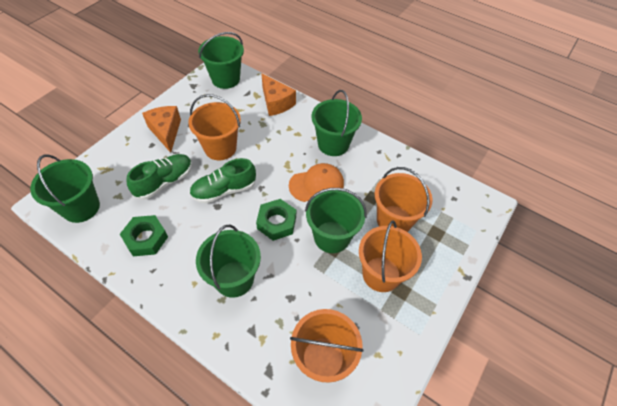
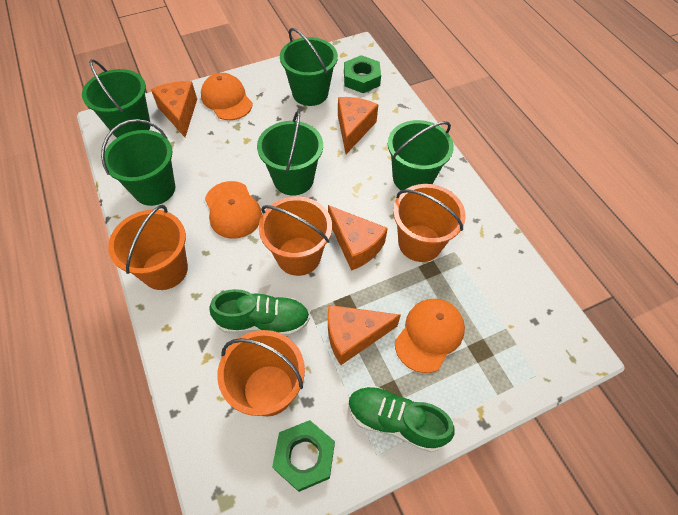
orange cap: [289,163,344,202] = 1 -> [201,73,253,120] [205,181,262,239] [395,299,465,373] = 3
orange cheese: [142,106,181,153] [261,73,296,116] = 2 -> [151,81,197,137] [328,205,388,271] [328,305,401,365] [338,97,378,154] = 4

